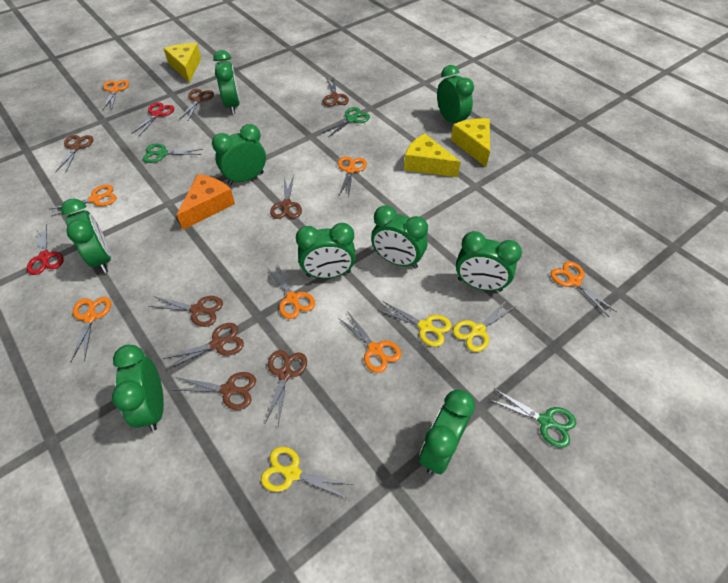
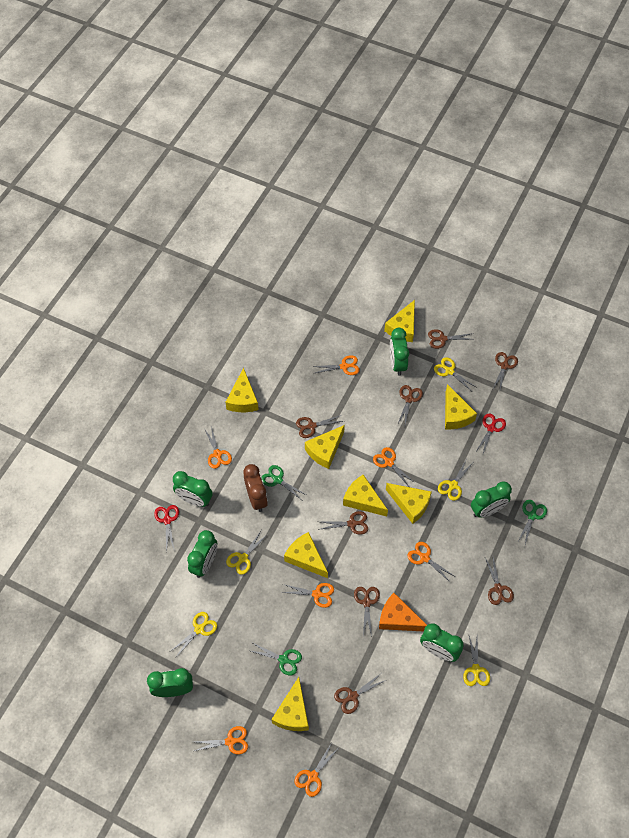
brown clock: none = 0 -> [243,464,268,512] = 1
green clock: [61,199,111,273] [112,345,164,431] [212,124,266,185] [213,50,240,114] [296,223,356,279] [371,205,428,269] [419,389,475,474] [437,65,474,123] [456,231,522,292] = 9 -> [147,668,193,697] [173,471,213,507] [187,530,217,578] [390,328,409,376] [420,623,464,662] [471,482,512,518] = 6
yellow cheese: [164,43,201,83] [404,134,461,177] [451,118,490,167] = 3 -> [225,368,259,412] [271,677,309,731] [284,532,328,578] [305,425,345,469] [343,475,388,516] [384,300,415,342] [386,483,432,524] [445,384,477,429] = 8
yellow scissors: [261,447,354,499] [377,301,452,347] [453,299,517,352] = 3 -> [171,612,217,657] [226,531,268,575] [434,357,476,391] [438,460,473,501] [463,636,490,686] = 5

